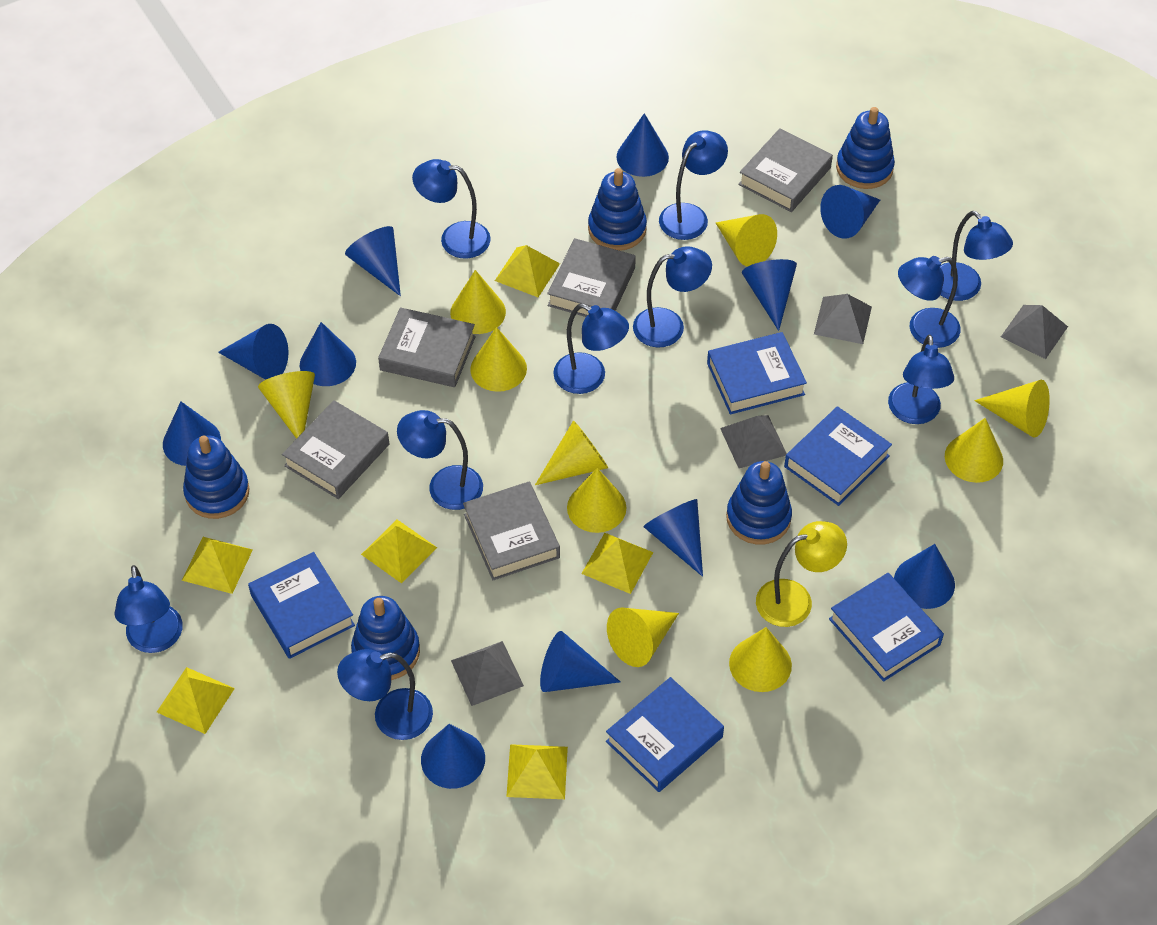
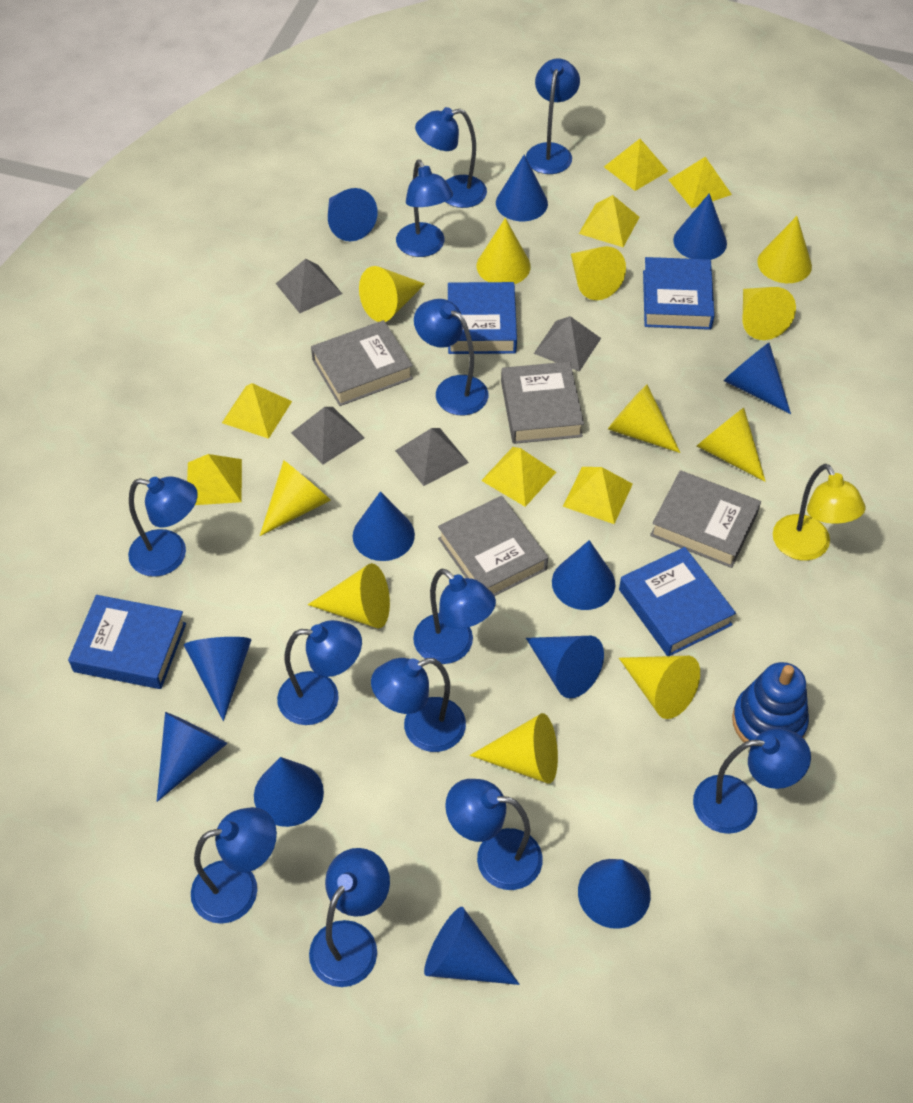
blue book: [248,552,355,659] [606,677,724,792] [707,332,807,414] [784,406,892,506] [829,573,944,682] = 5 -> [68,595,186,689] [448,282,517,354] [619,547,736,656] [643,257,715,330] = 4
blue cone: [163,401,221,466] [218,324,288,380] [300,322,356,386] [345,226,401,296] [421,724,485,789] [540,631,620,692] [616,113,669,177] [643,499,703,577] [742,259,797,331] [820,185,880,239] [894,544,955,609] = 11 -> [157,712,227,802] [184,637,251,721] [254,757,324,827] [328,188,378,241] [353,491,415,561] [424,907,520,985] [496,155,548,221] [526,636,604,698] [552,540,615,610] [578,859,651,929] [673,193,727,260] [723,343,791,414] = 12
blue lamp: [114,565,183,653] [337,649,433,740] [397,410,483,510] [412,159,491,259] [553,304,629,394] [633,246,712,348] [659,130,728,240] [888,334,954,424] [898,256,961,348] [940,211,1013,301] = 10 -> [128,476,198,577] [191,807,277,924] [277,620,362,725] [309,848,390,987] [371,658,466,752] [396,159,453,257] [413,569,496,664] [414,299,488,415] [415,107,487,208] [445,779,543,890] [526,58,580,174] [693,728,811,834] = 12
blue stacking toy: [183,435,250,519] [351,596,420,680] [588,168,647,251] [726,461,792,545] [836,107,895,189] = 5 -> [732,662,809,742] = 1
grey book: [282,400,389,499] [378,307,476,387] [463,482,560,580] [547,238,636,317] [738,128,833,212] = 5 -> [311,320,413,406] [438,496,548,596] [501,361,584,444] [650,470,761,568] = 4
yellow cone: [258,371,315,439] [450,270,506,334] [470,327,527,392] [535,420,608,485] [567,468,626,533] [607,607,679,667] [716,214,777,267] [729,627,792,692] [945,418,1003,483] [974,380,1050,438] = 10 -> [260,460,331,536] [308,563,390,629] [359,266,425,322] [470,713,558,784] [477,218,531,284] [571,246,626,300] [608,384,680,453] [619,656,700,719] [697,408,766,482] [743,287,796,340] [757,216,812,283] = 11
yellow pyramid: [157,667,235,734] [182,537,253,594] [361,520,437,583] [495,245,560,297] [506,744,568,799] [581,533,653,594] = 6 -> [187,454,242,505] [222,383,292,439] [481,447,556,507] [563,467,633,524] [579,195,640,247] [604,139,668,191] [668,157,732,208] = 7

